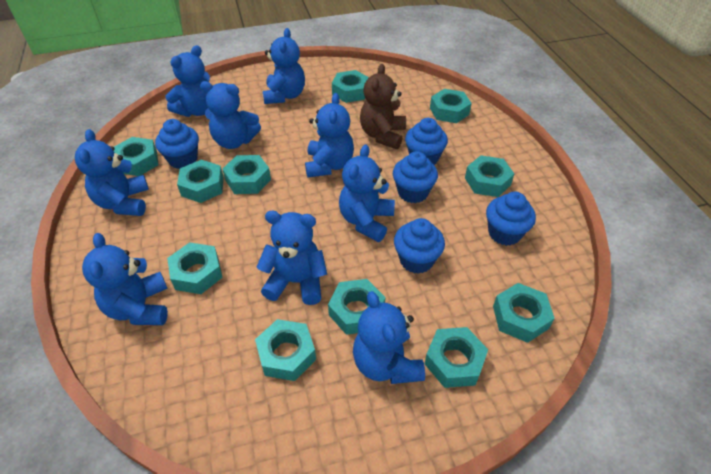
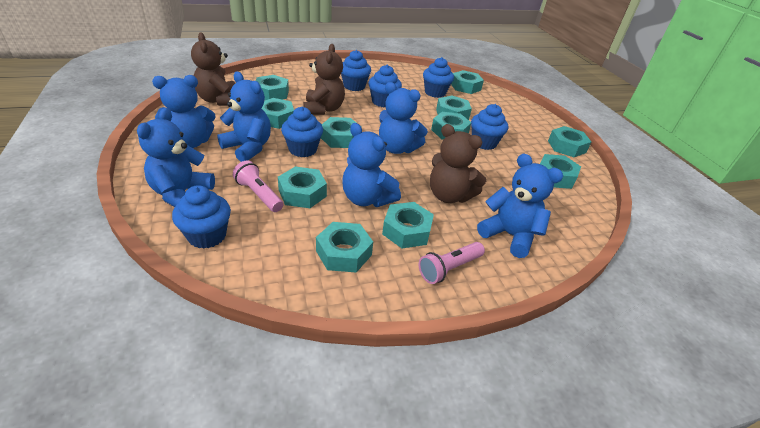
blue cupcake: [155,119,199,169] [393,151,438,203] [394,218,445,274] [405,118,448,164] [486,192,536,246] = 5 -> [172,185,231,249] [281,107,323,157] [341,50,371,91] [368,65,402,107] [423,57,454,98] [471,104,508,150] = 6
blue teddy bear: [75,129,149,216] [82,233,168,325] [165,45,210,117] [200,81,261,149] [256,211,327,305] [263,28,305,104] [305,93,354,177] [339,144,395,242] [353,291,425,384] = 9 -> [137,108,215,207] [152,75,215,148] [217,71,271,162] [342,123,401,207] [379,82,428,154] [477,154,563,258] = 6
brown teddy bear: [360,64,406,149] = 1 -> [191,33,235,106] [303,44,345,115] [430,124,486,203] = 3
pink flashlight: none = 0 -> [233,161,283,212] [419,242,485,284] = 2

